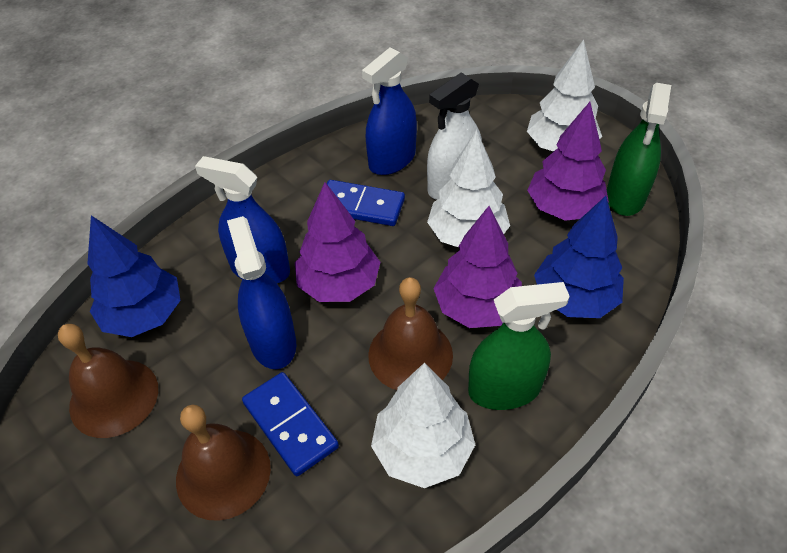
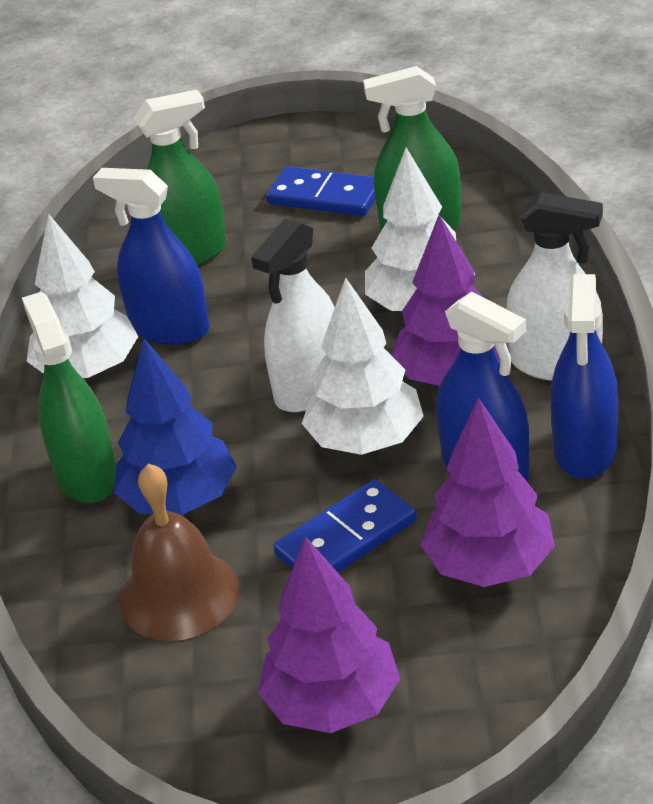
blue tree: [87,216,181,337] [534,196,624,318] = 2 -> [114,339,237,515] = 1
brown bell: [58,324,158,438] [176,405,271,521] [368,277,453,390] = 3 -> [119,463,239,641] = 1
green spray bottle: [468,282,570,410] [607,83,671,216] = 2 -> [22,292,117,503] [134,90,227,265] [363,66,461,230] = 3
white spray bottle: [427,72,482,200] = 1 -> [251,219,335,412] [506,192,603,381] = 2

